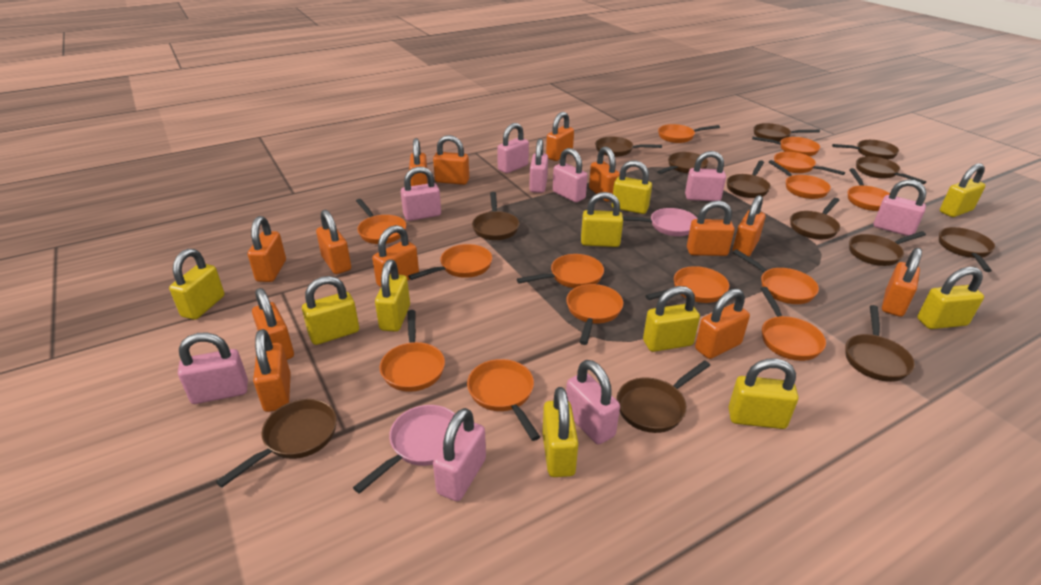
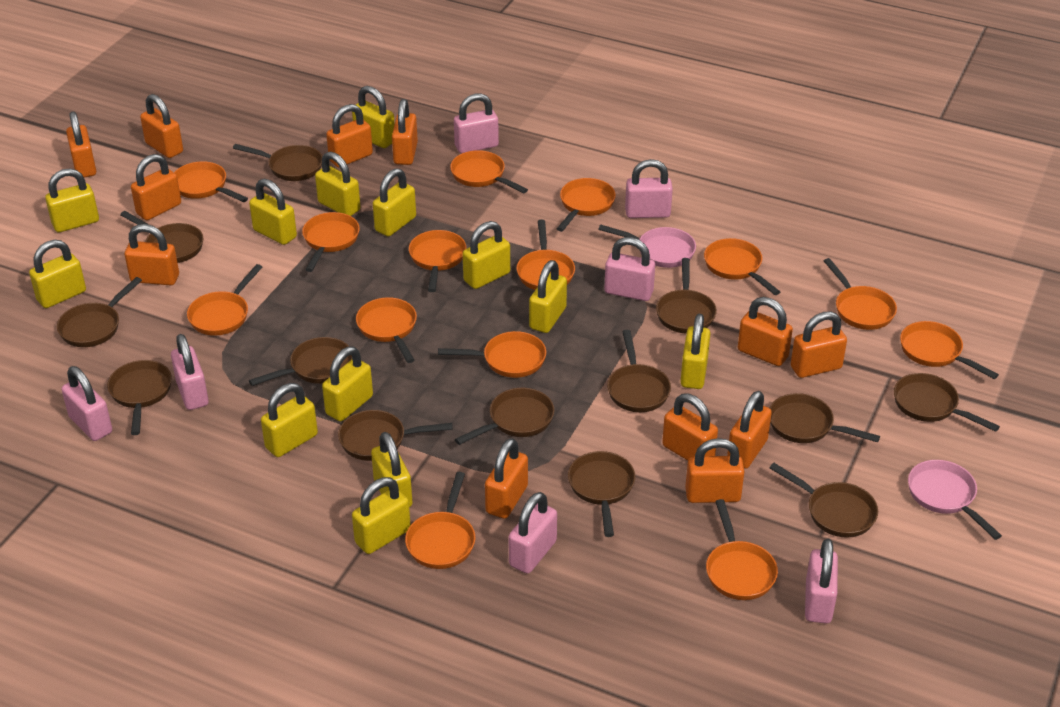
orange padlock: [248,216,286,282] [252,288,294,360] [253,329,291,412] [316,210,351,274] [372,225,419,287] [409,138,428,186] [433,135,469,185] [546,112,574,161] [589,146,620,201] [687,201,735,256] [695,288,750,359] [733,195,766,257] [882,248,922,317] = 13 -> [66,111,96,178] [125,224,179,285] [131,154,181,220] [140,94,183,158] [326,104,373,167] [392,99,418,165] [485,438,528,519] [662,393,718,460] [685,438,744,503] [727,391,772,469] [738,297,793,366] [791,311,847,378] = 12
pink padlock: [178,333,248,404] [401,167,441,221] [433,408,486,501] [497,123,529,173] [529,139,548,193] [553,148,588,202] [566,360,620,445] [685,151,726,201] [873,179,927,236] = 9 -> [61,366,112,441] [171,334,209,410] [454,93,499,154] [508,492,557,574] [604,237,655,301] [625,159,673,218] [805,539,838,623] = 7
yellow padlock: [169,249,225,320] [302,276,359,345] [375,260,410,332] [542,387,578,477] [581,192,623,247] [612,160,652,214] [643,286,700,352] [728,358,798,429] [917,267,984,329] [940,163,985,217] = 10 -> [29,240,86,308] [45,168,99,232] [249,179,297,245] [261,383,318,457] [315,152,361,216] [322,346,373,421] [352,86,395,148] [352,477,411,554] [371,432,413,507] [373,168,416,236] [463,221,510,289] [529,260,567,333] [680,314,710,389] = 13

